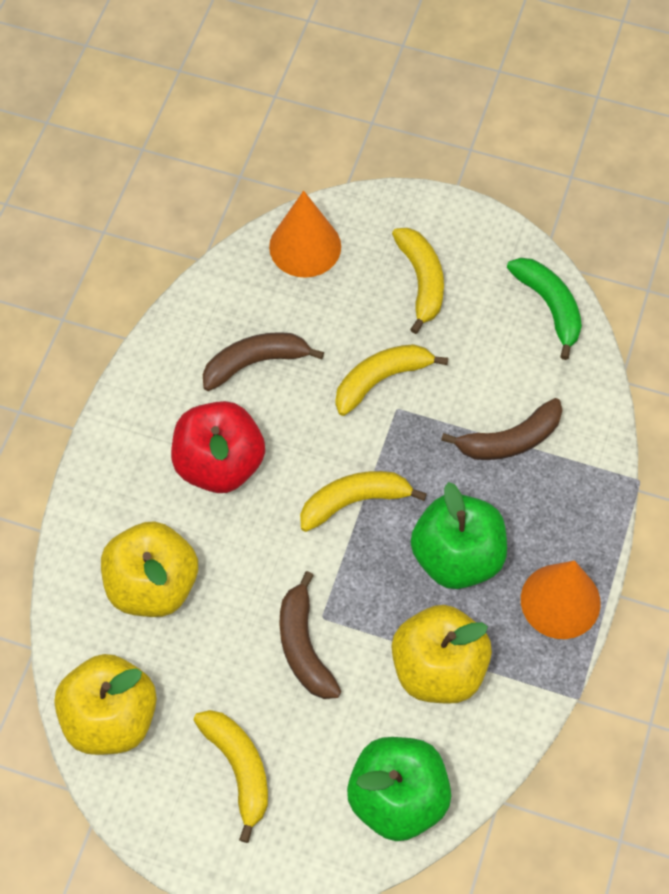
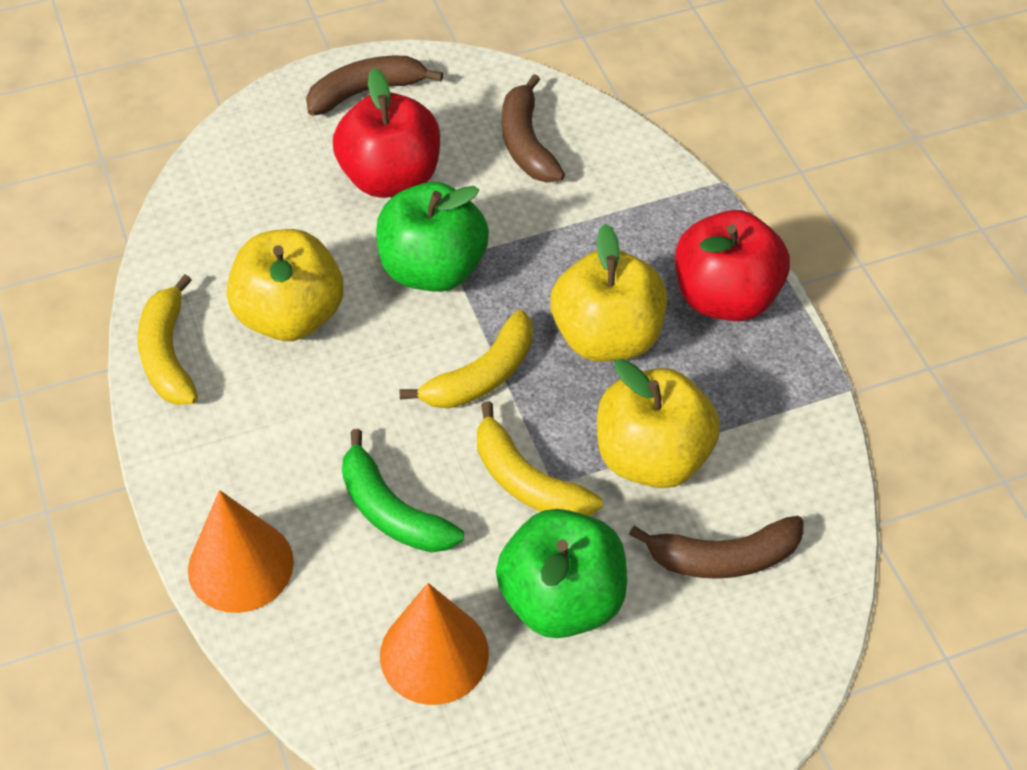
red apple: [171,401,265,493] = 1 -> [333,68,440,198] [675,210,790,321] = 2
yellow banana: [193,710,268,843] [300,471,427,532] [335,344,448,416] [392,228,444,334] = 4 -> [137,274,198,405] [400,310,533,409] [477,401,602,516] = 3

